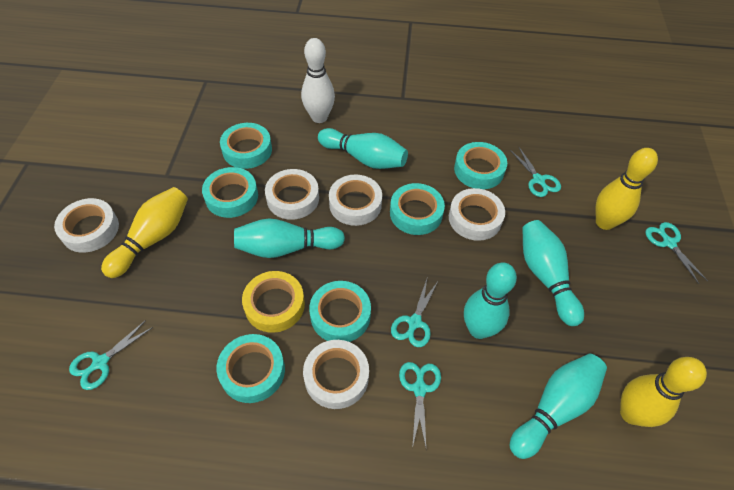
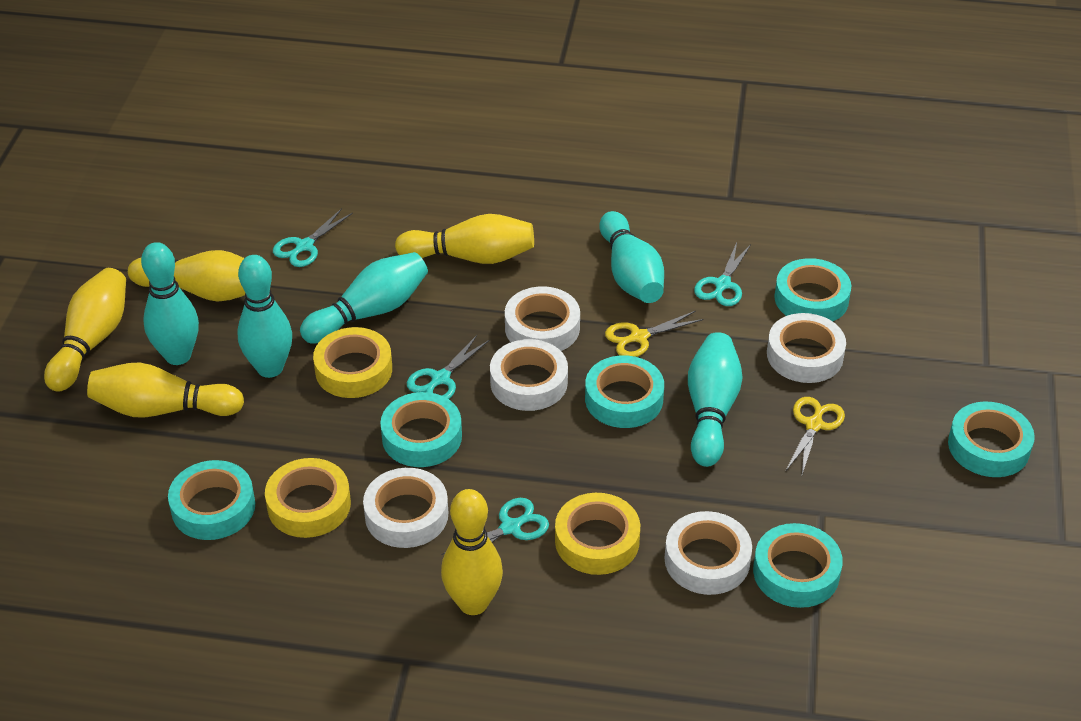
turquoise scissors: [69,320,153,390] [391,276,439,347] [399,362,441,448] [510,147,561,197] [646,222,708,284] = 5 -> [273,208,353,267] [407,335,490,399] [441,498,549,555] [694,242,751,306] = 4
white bowling pin: [301,38,335,123] = 1 -> none = 0
yellow bowling pin: [101,187,188,278] [595,148,658,230] [620,357,707,427] = 3 -> [44,268,126,392] [87,362,244,418] [128,250,245,302] [395,214,534,264] [441,489,503,615] = 5
yellow scissors: none = 0 -> [605,311,703,357] [786,397,845,474] = 2
yellow tape: [242,271,305,333] = 1 -> [265,458,351,538] [313,327,392,398] [555,493,640,575] = 3

